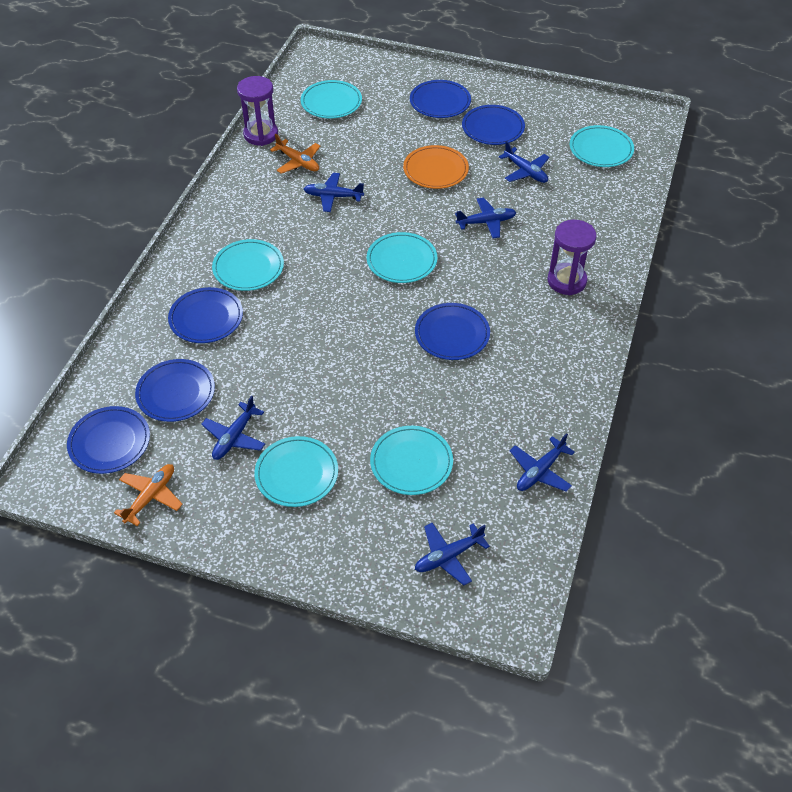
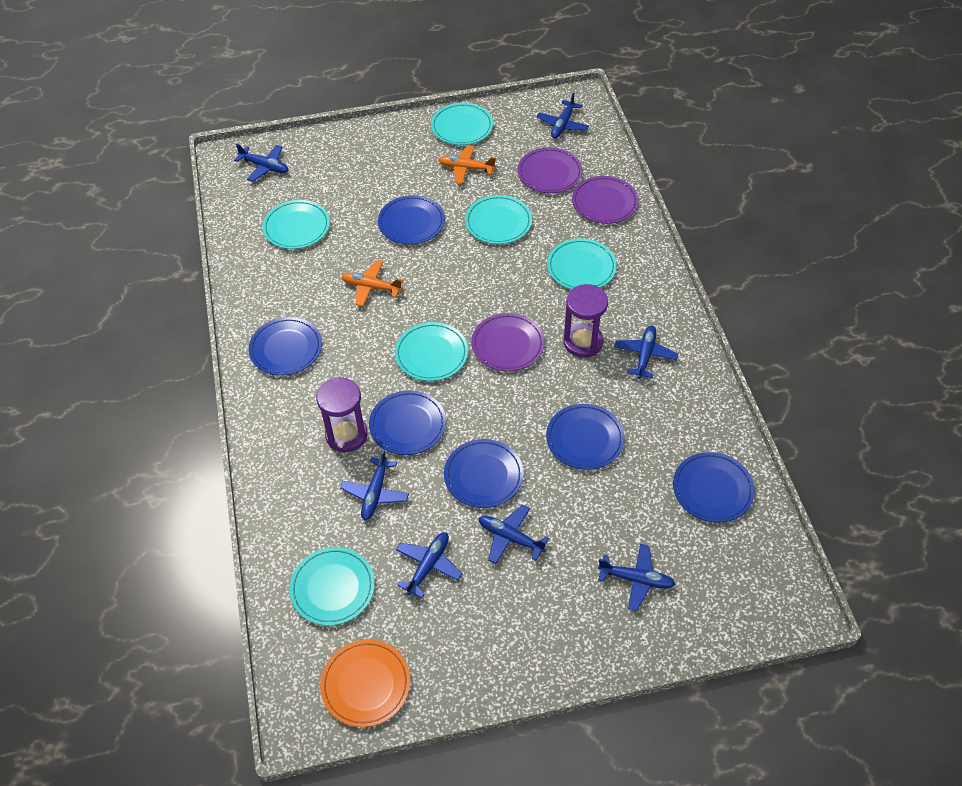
blue plane: [201,395,265,460] [304,173,364,212] [415,523,490,585] [455,198,517,238] [499,141,549,183] [510,433,575,492] = 6 -> [234,143,288,182] [340,450,409,520] [396,532,463,598] [479,505,549,564] [537,92,589,139] [598,544,675,611] [614,325,678,379] = 7
purple plate: none = 0 -> [471,313,545,372] [518,147,583,193] [572,176,639,224] = 3

